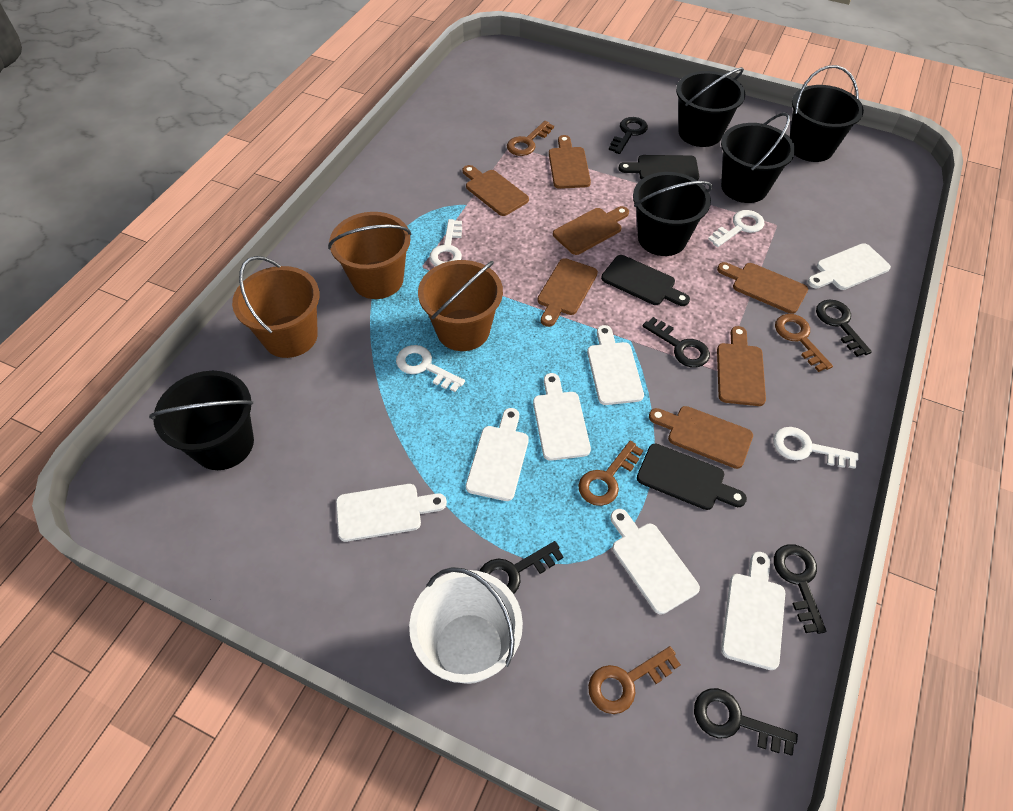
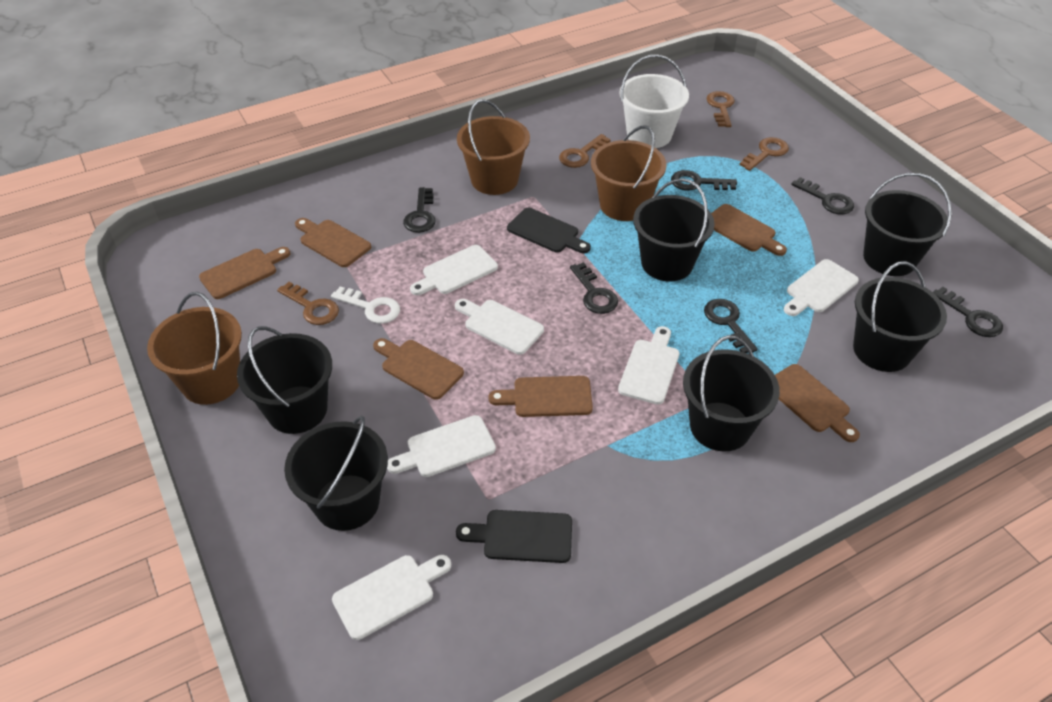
black bucket: [149,371,254,470] [633,172,712,256] [676,67,745,147] [721,113,795,203] [790,65,864,162] = 5 -> [237,326,332,434] [284,416,388,531] [633,178,715,281] [683,335,780,451] [853,261,947,372] [863,173,952,276] = 6
black cutting board: [601,255,690,306] [618,155,699,180] [637,443,747,510] = 3 -> [456,510,572,563] [507,208,591,253] = 2
brown cutting board: [463,165,529,216] [537,258,598,327] [549,135,591,189] [553,206,629,255] [649,406,753,469] [717,262,808,314] [717,326,766,406] = 7 -> [199,247,290,299] [295,218,371,267] [373,338,464,400] [488,376,593,417] [711,204,787,256] [775,364,860,442] = 6
white cutting board: [336,484,447,542] [466,408,529,501] [533,373,591,461] [587,325,644,405] [610,509,700,615] [721,552,785,670] [807,243,891,290] = 7 -> [332,555,451,640] [387,415,496,477] [410,245,498,295] [455,299,544,355] [618,326,679,405] [784,259,859,316] = 6
white key: [396,345,465,392] [429,219,462,266] [708,210,764,247] [773,427,858,469] = 4 -> [331,286,400,324] = 1

